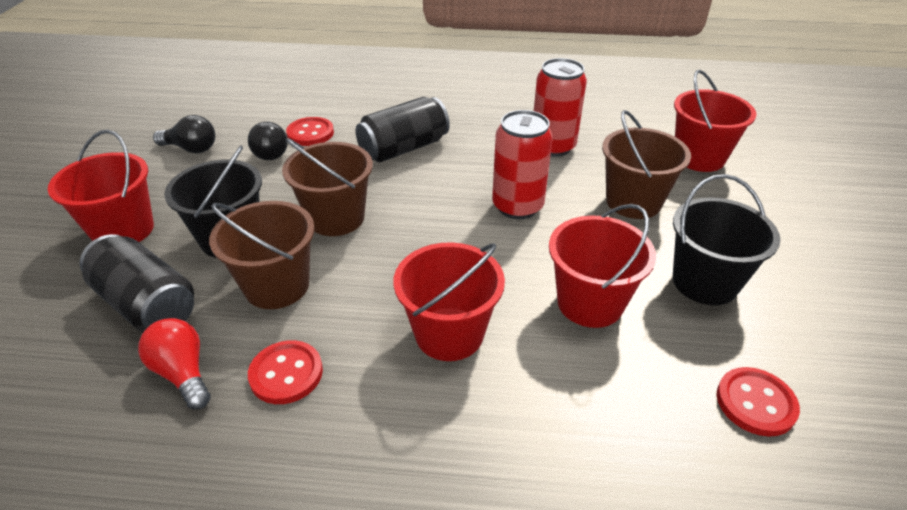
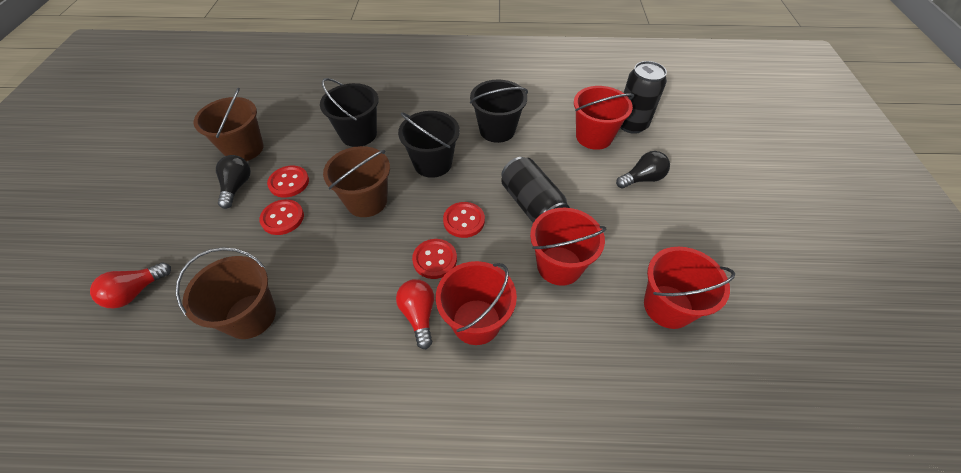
black bucket: [164,146,262,258] [673,174,780,305] = 2 -> [320,78,379,147] [398,111,460,178] [470,80,528,143] = 3
red button: [248,340,323,404] [286,117,334,146] [717,367,800,437] = 3 -> [259,199,304,235] [267,166,309,198] [412,239,457,279] [443,202,485,238] = 4
red can: [492,110,553,219] [534,58,587,157] = 2 -> none = 0
red light bulb: [138,318,211,409] = 1 -> [90,262,171,308] [396,279,434,349] = 2

